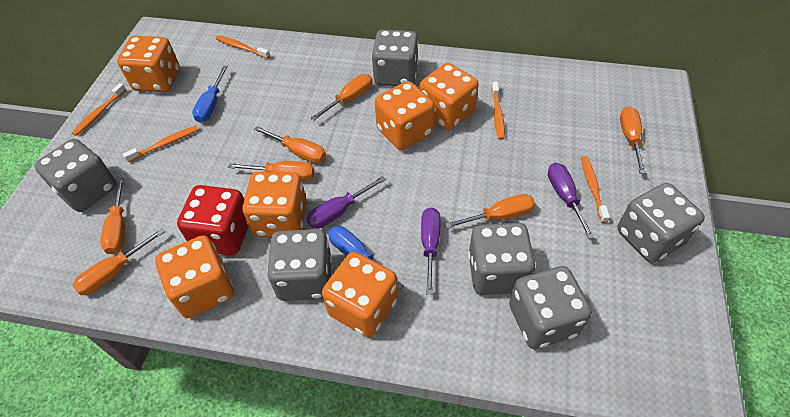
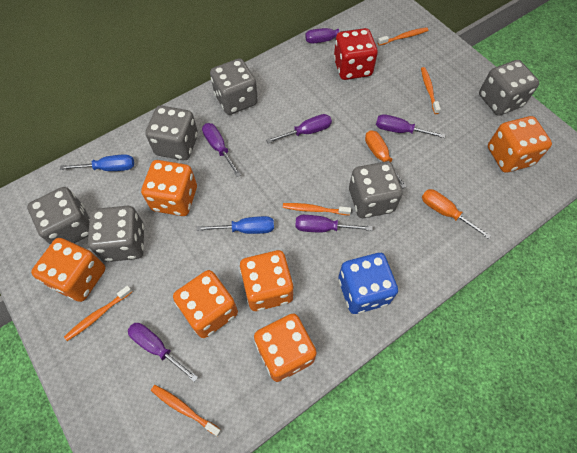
blue dice: none = 0 -> [338,253,398,314] = 1
orange screwdriver: [72,228,165,295] [100,177,125,254] [228,161,314,181] [253,126,326,163] [311,74,373,121] [445,194,535,229] [620,106,646,174] = 7 -> [365,130,407,189] [422,189,491,239] = 2
purple screwdriver: [306,176,386,229] [421,207,441,295] [548,163,595,239] = 3 -> [128,323,198,382] [202,123,241,177] [266,114,332,143] [295,215,373,232] [305,28,363,44] [376,114,445,138] = 6

